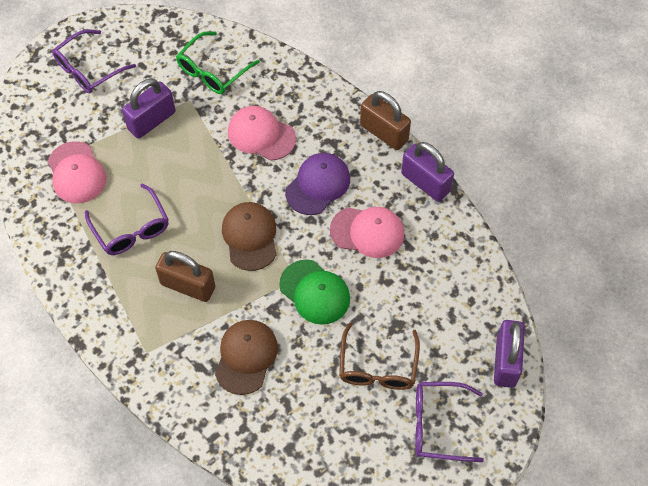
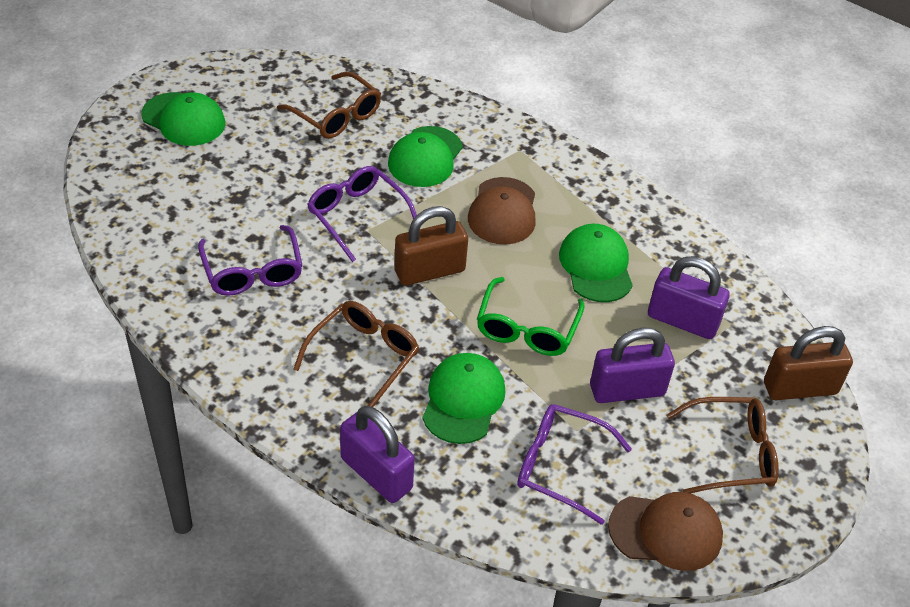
brown glasses: [339,323,420,390] = 1 -> [277,71,381,139] [294,301,419,407] [667,397,779,493] = 3
green cap: [279,259,350,325] = 1 -> [141,92,225,146] [388,126,463,187] [422,353,505,444] [559,224,633,302] = 4
pink cap: [48,141,107,203] [228,106,296,161] [330,207,404,258] = 3 -> none = 0
purple cap: [285,153,350,215] = 1 -> none = 0

